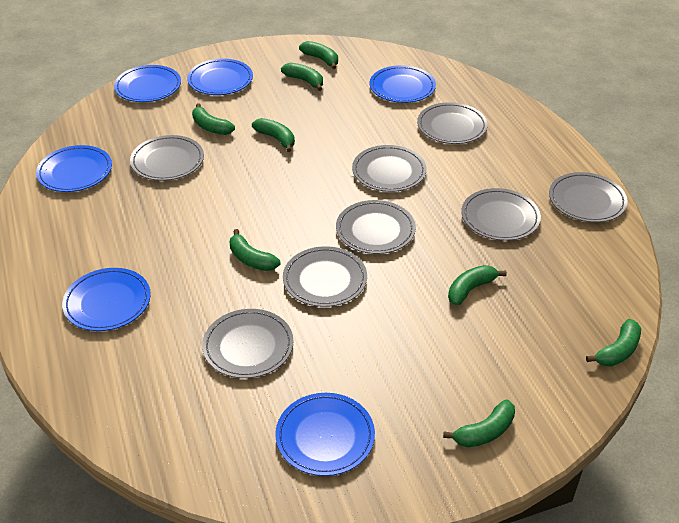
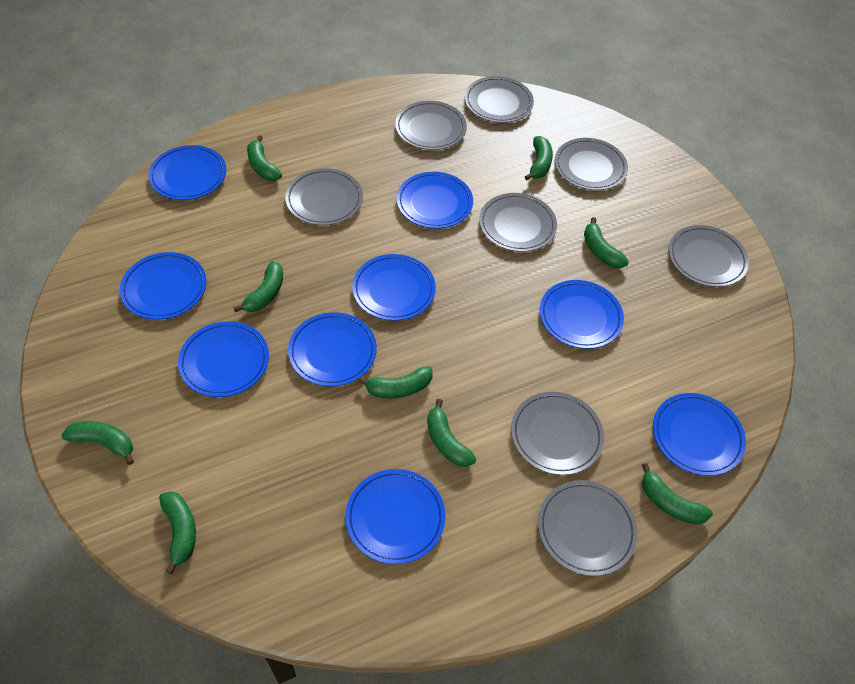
blue plate: [36,145,112,192] [62,268,151,331] [114,65,181,102] [187,59,253,95] [275,393,375,476] [370,65,436,103] = 6 -> [120,252,207,320] [148,145,226,200] [178,321,269,397] [288,312,377,386] [346,469,445,564] [352,254,436,321] [397,172,473,229] [540,280,624,349] [653,393,746,476] = 9
green banana: [192,103,235,135] [230,229,280,271] [252,118,295,152] [281,63,323,91] [299,41,338,69] [443,400,515,447] [448,265,507,306] [586,319,641,366] = 8 -> [61,421,134,465] [159,491,196,574] [233,261,283,312] [247,135,282,181] [357,366,433,398] [427,399,477,467] [525,136,553,180] [584,217,629,268] [642,463,713,525] = 9

